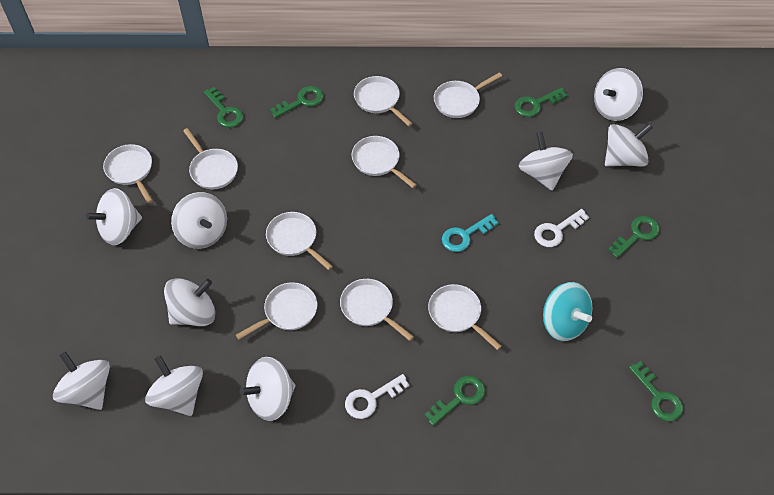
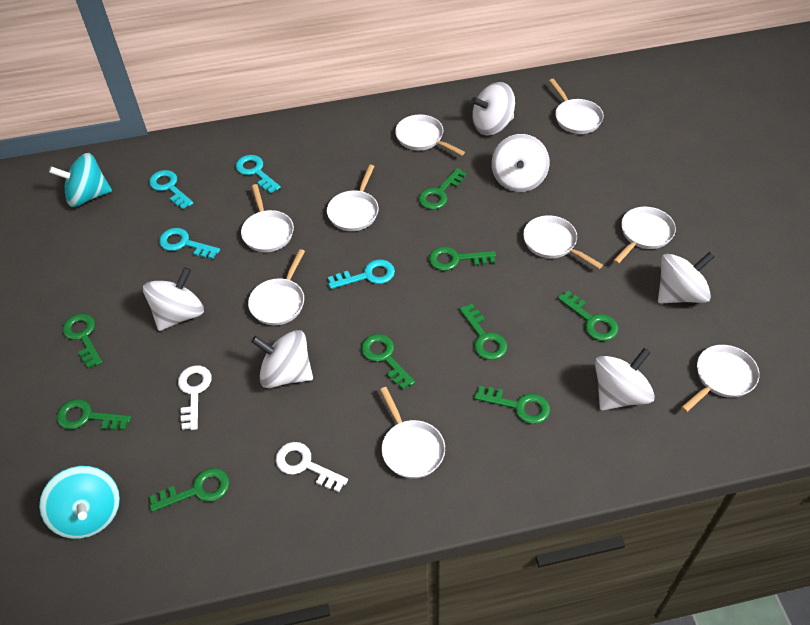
green key: [204,87,243,128] [270,86,324,118] [425,376,485,426] [515,88,567,117] [608,216,660,258] [629,361,683,421] = 6 -> [57,399,131,430] [63,314,102,369] [149,468,230,512] [361,334,415,390] [418,168,466,210] [429,247,496,271] [459,304,508,360] [474,386,550,424] [558,291,618,341] = 9
turquoise key: [442,214,498,252] = 1 -> [149,170,194,209] [159,228,220,259] [236,155,281,193] [328,259,395,289] = 4
turquoise spinning top: [543,282,592,341] = 1 -> [39,466,120,539] [49,153,112,207] = 2
white spinning top: [53,351,110,410] [86,188,142,245] [145,355,203,416] [164,278,215,326] [171,192,227,249] [240,357,295,421] [519,131,573,191] [594,68,643,121] [605,123,653,166] = 9 -> [143,267,204,331] [251,330,313,388] [471,82,515,135] [492,134,549,192] [595,348,655,410] [658,252,715,304] = 6

